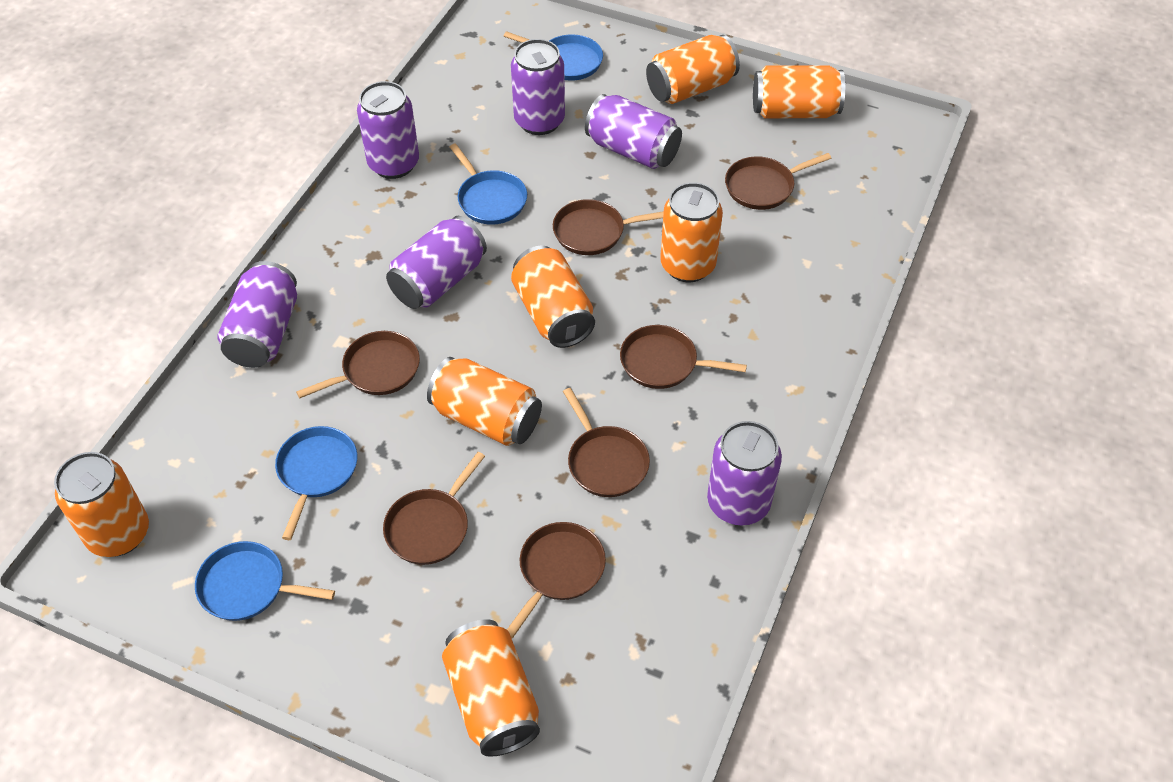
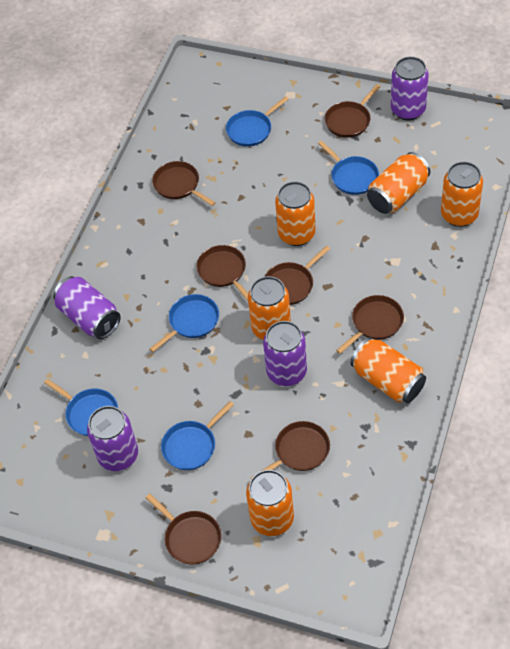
blue pan: [195,541,335,621] [275,426,357,540] [450,143,527,225] [504,31,603,81] = 4 -> [44,379,118,436] [150,294,219,352] [161,401,234,470] [226,96,289,147] [318,141,379,195] = 5
orange can: [54,452,149,557] [427,357,542,446] [442,619,540,757] [511,246,595,348] [646,35,740,104] [660,182,723,282] [753,65,845,118] = 7 -> [246,470,294,536] [248,276,291,340] [275,181,316,246] [350,337,426,403] [367,152,430,214] [441,162,483,227] = 6
purple can: [218,261,297,368] [357,81,419,179] [386,216,487,309] [511,39,565,135] [585,94,682,169] [707,421,782,526] = 6 -> [53,276,121,339] [87,406,138,471] [263,321,307,386] [391,57,429,120] = 4

